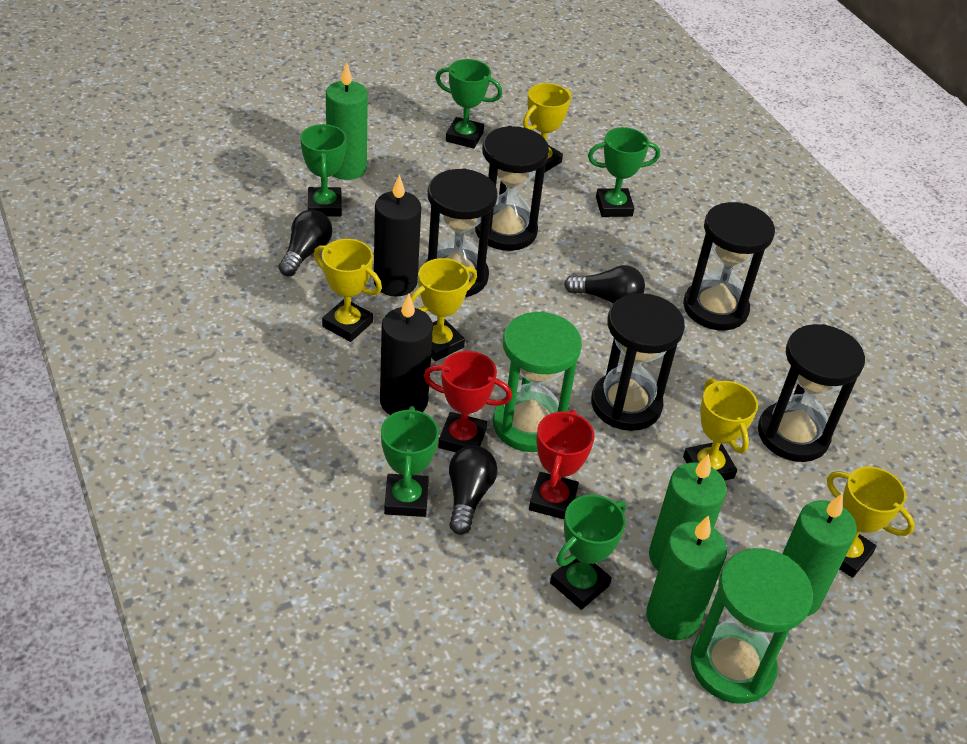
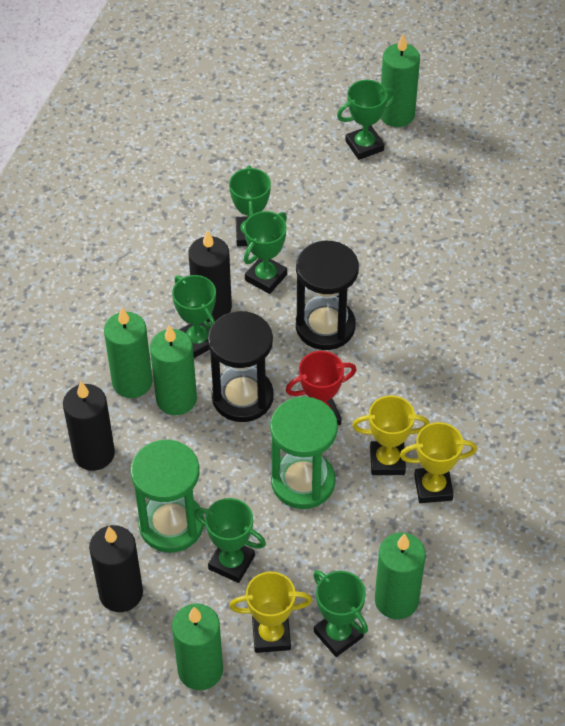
black candle: [374,175,421,297] [380,294,433,415] = 2 -> [63,382,115,471] [89,525,143,612] [189,230,232,322] = 3
black hourglass: [425,169,498,297] [475,126,549,251] [591,293,685,431] [683,202,775,330] [758,324,865,462] = 5 -> [208,311,274,422] [296,241,359,350] = 2
black light bulb: [279,210,332,276] [449,445,498,535] [564,265,645,304] = 3 -> none = 0
green candle: [326,62,368,180] [646,515,727,640] [649,454,727,571] [782,494,857,616] = 4 -> [104,308,153,398] [150,325,197,415] [172,603,223,690] [375,532,426,619] [381,34,420,127] = 5
green trophy: [300,124,347,216] [381,406,439,517] [435,59,502,149] [550,494,626,610] [588,127,660,217] = 5 -> [172,275,216,358] [194,498,266,583] [229,165,271,246] [244,211,287,294] [313,570,368,657] [337,80,397,160] = 6
red trophy: [424,351,512,452] [529,409,595,519] = 2 -> [285,351,357,425] = 1
yellow trophy: [314,239,382,342] [411,258,477,361] [523,83,571,173] [683,378,758,480] [827,467,915,578] = 5 -> [229,572,312,653] [352,395,429,475] [400,422,477,503] = 3

